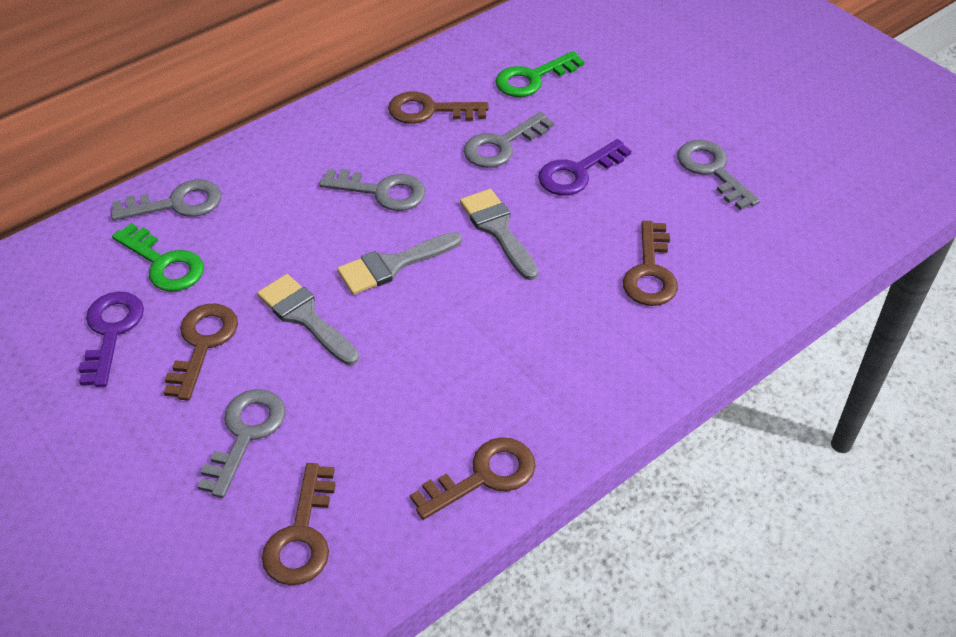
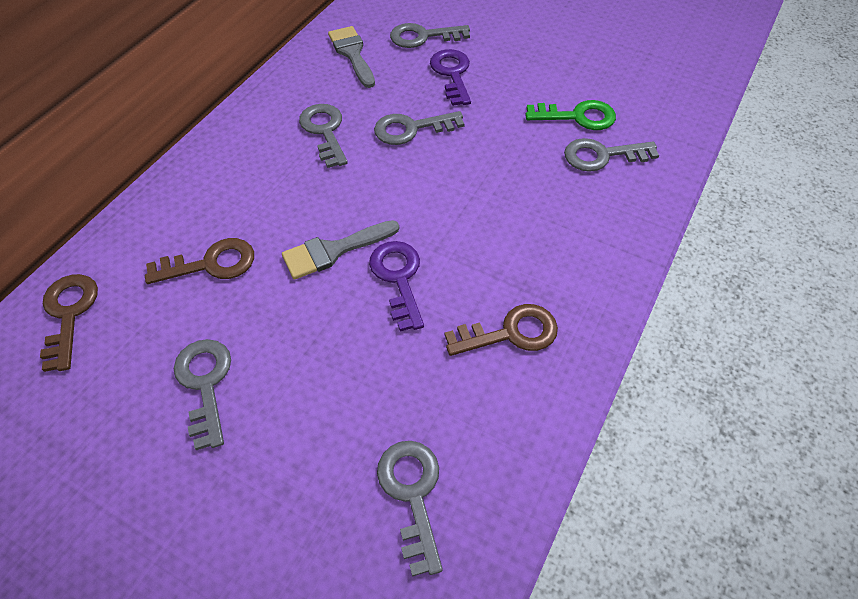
brown key: [164,303,238,400] [262,463,336,585] [388,92,489,124] [410,437,536,520] [623,221,678,306] = 5 -> [40,274,98,372] [145,238,254,284] [445,304,558,356] = 3
green key: [112,223,204,292] [495,51,584,97] = 2 -> [525,100,616,130] = 1
grey brush: [257,274,359,365] [337,232,462,295] [460,189,538,280] = 3 -> [282,220,399,280] [328,26,375,88] = 2
grey key: [111,179,221,221] [197,389,285,498] [319,169,426,211] [464,112,554,168] [678,140,760,210] = 5 -> [174,339,231,450] [299,104,348,168] [374,111,464,145] [377,441,443,577] [390,23,470,48] [564,138,659,172] = 6

